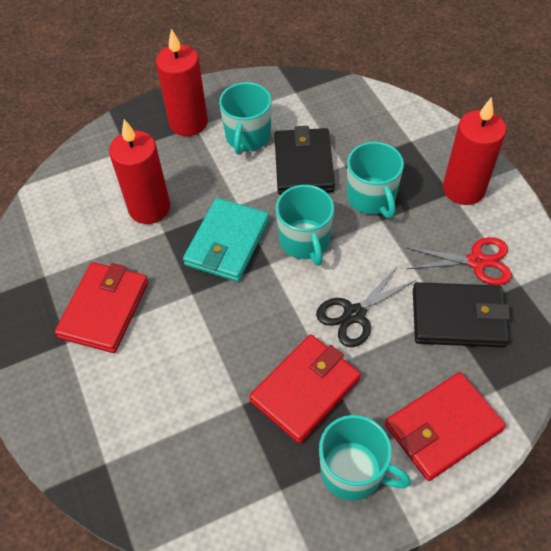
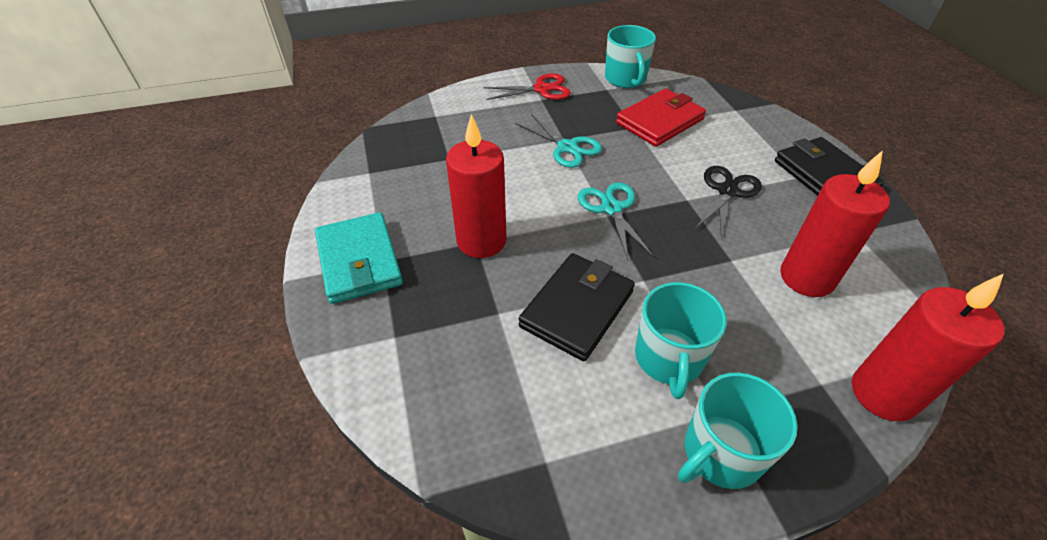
red wallet: [55,262,148,353] [249,334,361,444] [385,372,506,481] = 3 -> [616,88,706,147] = 1
turquoise mug: [219,82,272,155] [276,185,334,266] [319,415,411,501] [347,142,404,218] = 4 -> [605,25,656,88] [635,282,727,399] [678,372,798,489] = 3
turquoise scissors: none = 0 -> [515,114,602,168] [578,182,654,260] = 2

